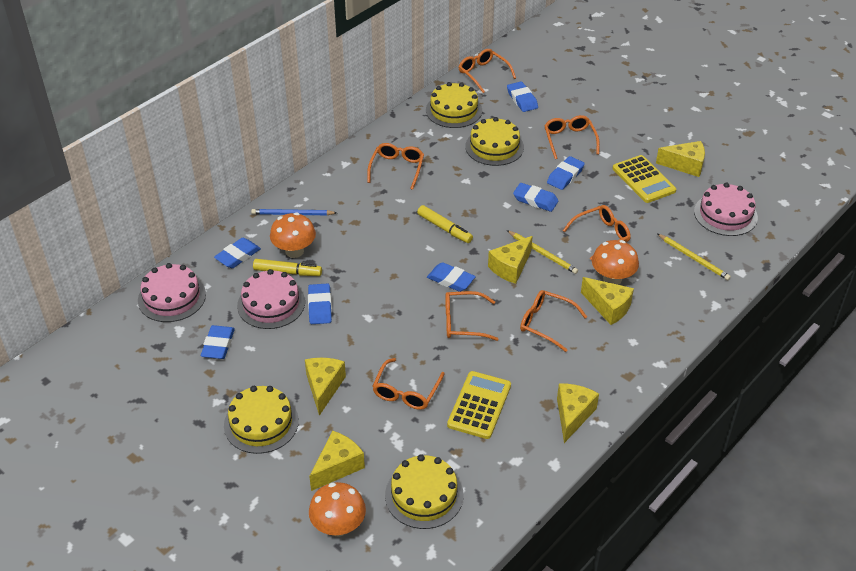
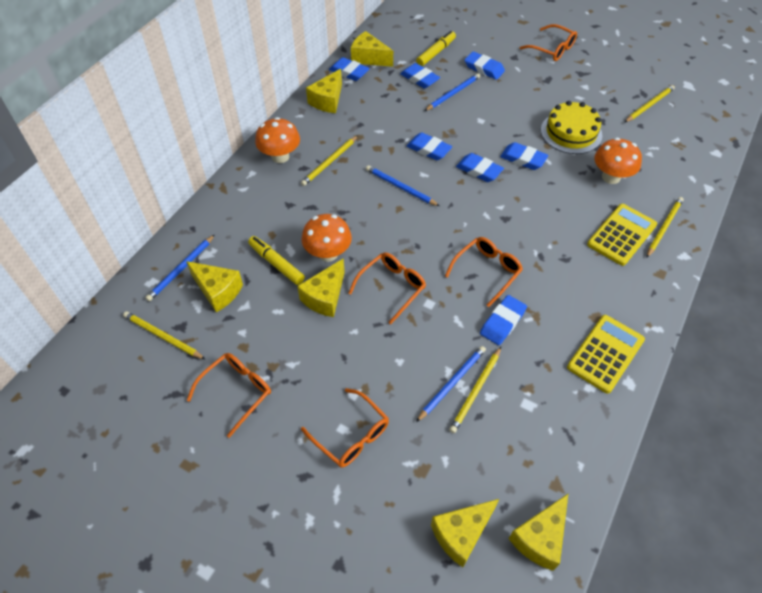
blue pencil: [251,209,337,215] = 1 -> [145,235,215,301] [366,165,440,206] [416,346,486,422] [425,73,480,111] = 4
orange glasses: [367,143,424,190] [372,358,445,410] [445,291,498,341] [459,49,516,93] [520,290,587,352] [544,115,600,159] [563,205,631,260] = 7 -> [186,353,271,438] [301,388,389,468] [349,253,426,324] [445,237,523,307] [519,24,577,61] = 5
pink cake: [138,263,206,322] [237,269,305,329] [694,183,758,236] = 3 -> none = 0
yellow cake: [224,386,299,454] [385,454,464,529] [426,82,482,128] [465,117,524,166] = 4 -> [541,101,602,154] = 1
yellow pencil: [507,230,578,274] [658,234,731,280] = 2 -> [123,311,206,360] [301,136,358,186] [449,347,501,433] [625,85,675,122] [647,197,684,257] = 5

